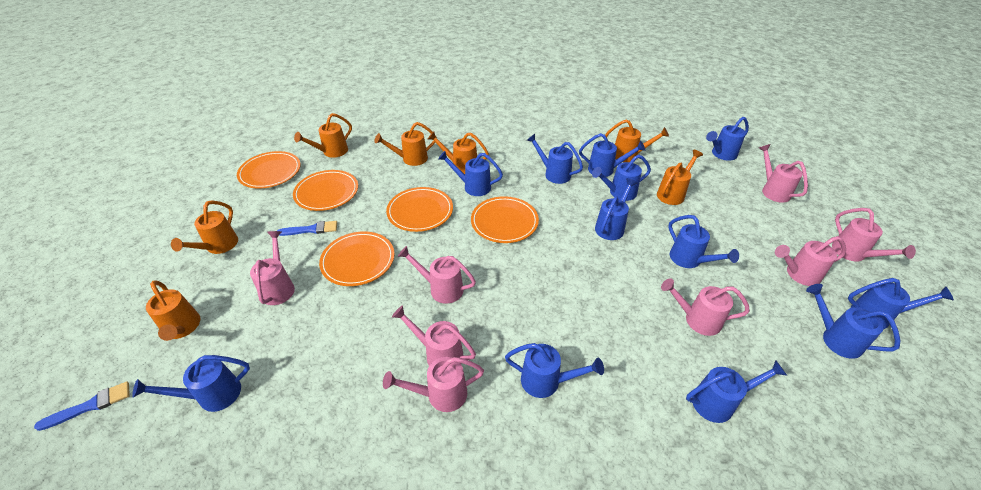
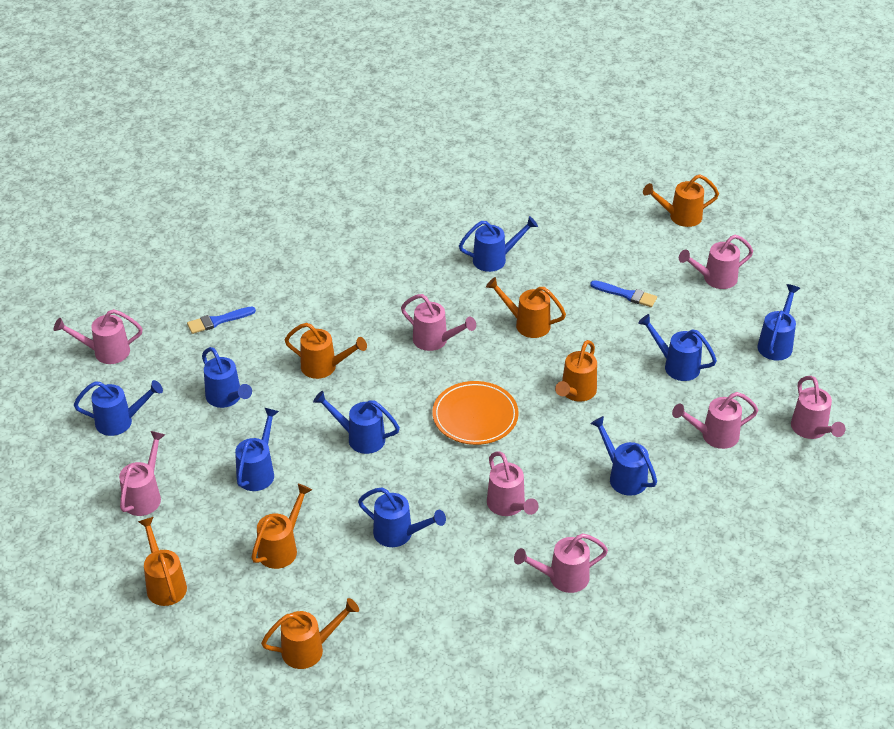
blue watering can: [132,355,250,412] [438,151,503,196] [505,343,604,398] [527,134,583,184] [579,133,645,177] [592,155,651,201] [595,178,637,240] [668,215,739,268] [686,361,787,423] [706,117,749,161] [806,284,901,359] [848,278,954,329] = 12 -> [74,380,163,436] [202,347,252,408] [235,408,279,491] [313,391,400,454] [358,487,446,547] [459,216,538,272] [590,416,657,496] [638,314,717,381] [757,284,800,361] = 9
orange plate: [237,151,301,189] [293,170,358,211] [319,231,395,286] [386,187,453,232] [471,196,539,243] = 5 -> [432,381,519,445] = 1

